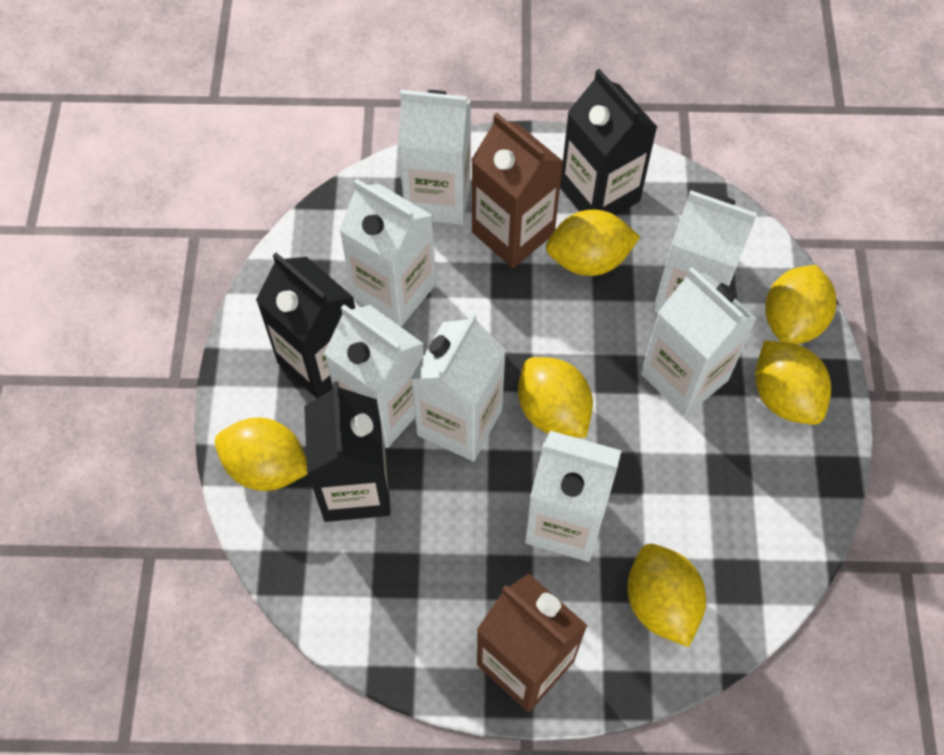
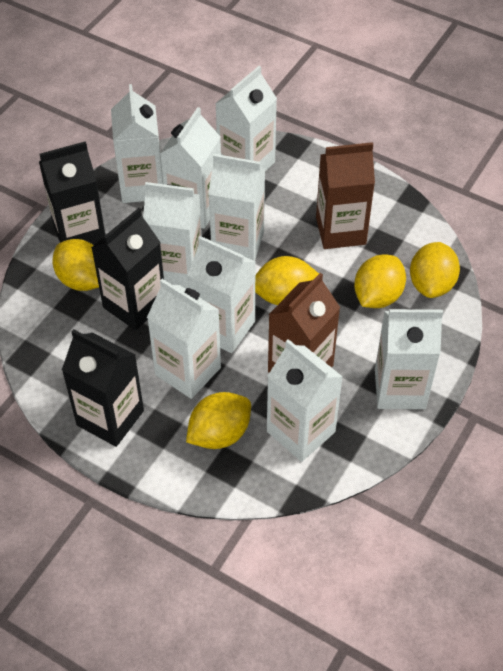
white carton: [324,304,424,448] [339,179,436,327] [398,90,471,225] [410,312,506,461] [525,431,621,562] [641,267,757,417] [653,190,757,312] = 7 -> [111,84,163,203] [143,182,202,289] [147,279,221,399] [160,107,221,229] [187,236,256,353] [208,154,265,261] [215,66,277,171] [267,339,343,462] [375,309,443,409] = 9
yellow lemon: [215,418,307,491] [518,357,593,438] [546,210,640,276] [627,544,706,647] [755,340,831,425] [765,265,836,344] = 6 -> [53,239,99,291] [186,392,251,449] [255,256,319,305] [354,254,406,308] [410,242,460,298] = 5

